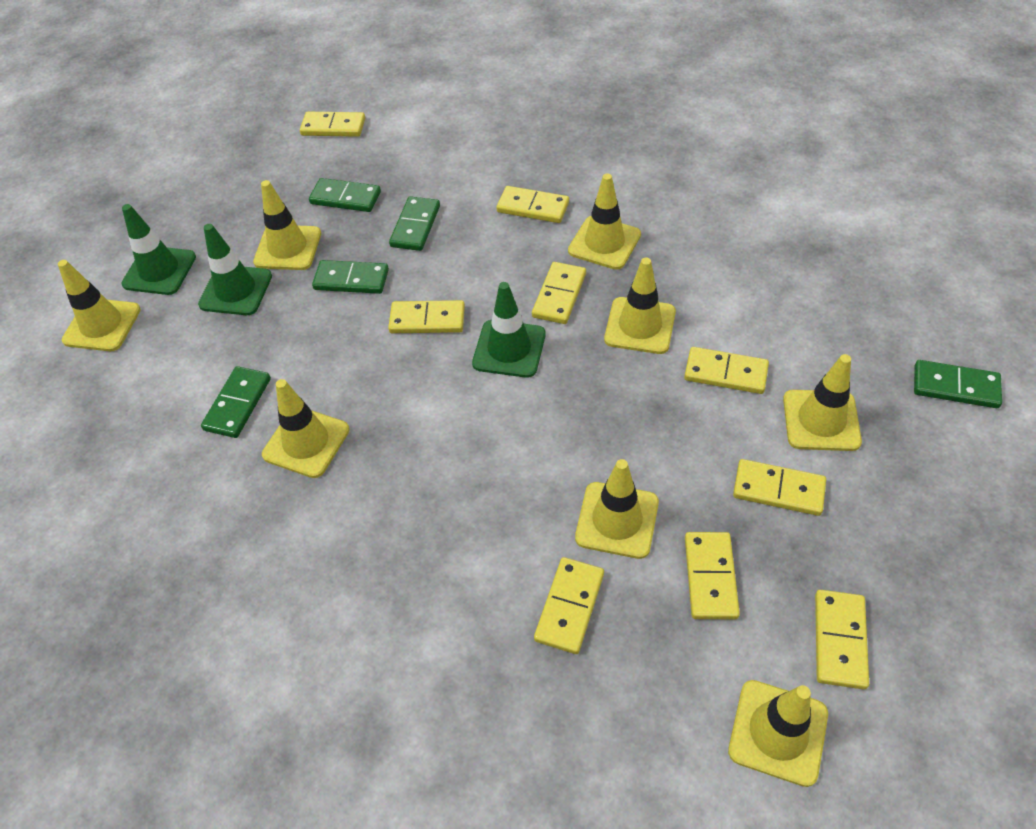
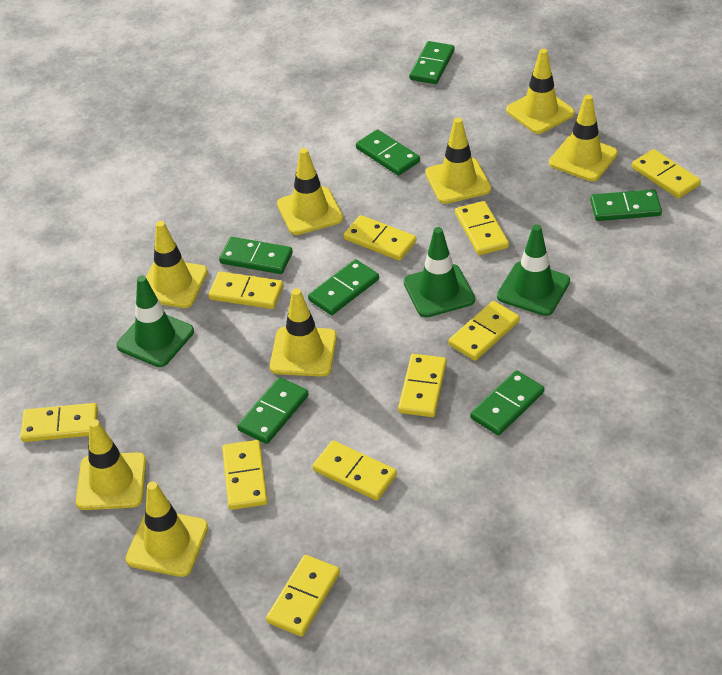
green domino: [201,366,271,438] [309,178,381,212] [312,260,389,294] [389,196,440,251] [914,360,1002,408] = 5 -> [219,237,293,274] [237,377,309,444] [308,259,379,315] [356,129,420,176] [409,41,454,84] [470,370,544,436] [590,189,662,221] = 7
yellow domino: [300,112,365,137] [388,300,465,333] [496,186,569,223] [532,262,586,324] [534,557,604,654] [684,347,769,394] [685,532,740,619] [733,459,826,516] [815,590,869,690] = 9 -> [21,403,98,442] [209,272,283,309] [222,440,268,510] [266,555,340,637] [313,440,397,501] [344,215,417,261] [398,354,447,417] [449,301,520,361] [455,201,509,255] [632,149,701,199] = 10

